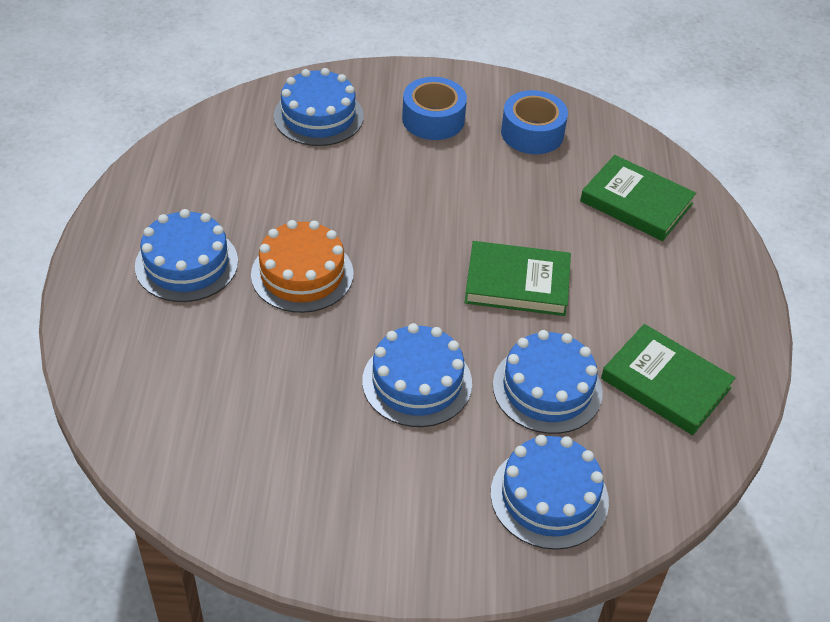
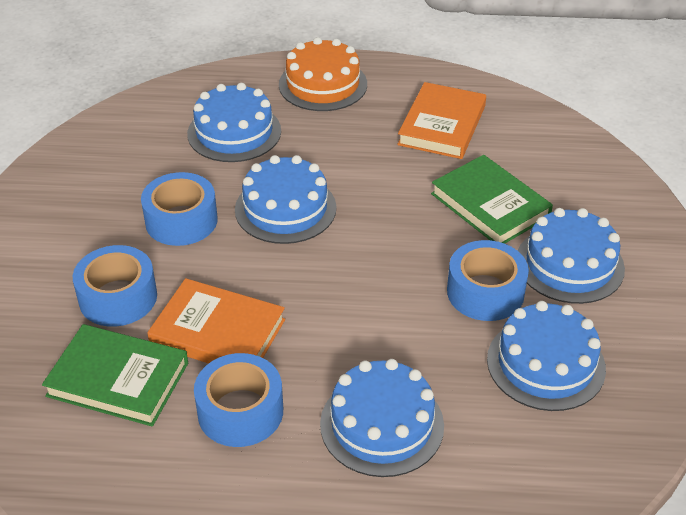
blue tape: [402,77,467,140] [501,90,568,154] = 2 -> [73,245,157,327] [141,172,218,246] [194,353,283,447] [447,240,529,321] = 4
green book: [464,241,571,316] [580,155,696,241] [601,324,735,435] = 3 -> [42,324,188,427] [431,155,553,244] = 2
orange book: none = 0 -> [147,278,285,364] [397,82,486,159] = 2

